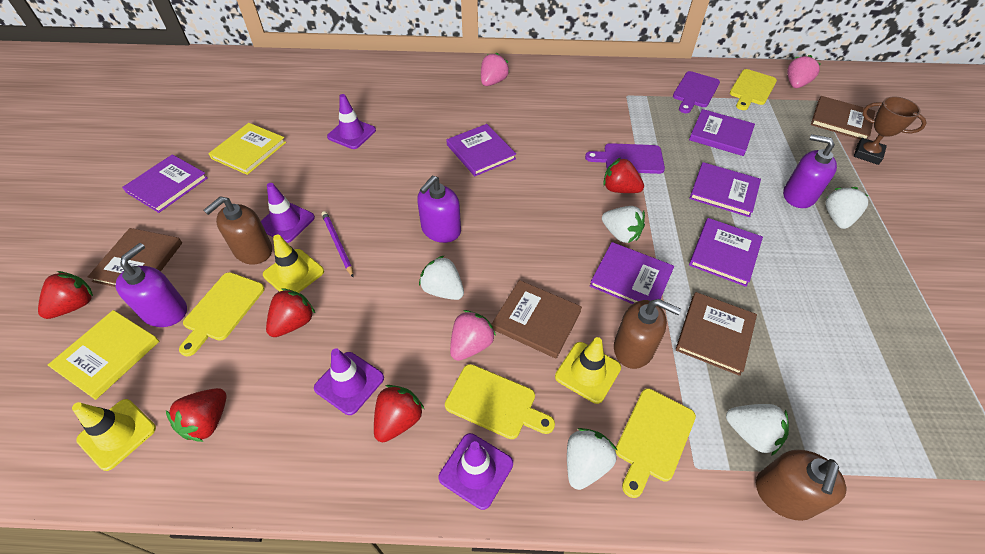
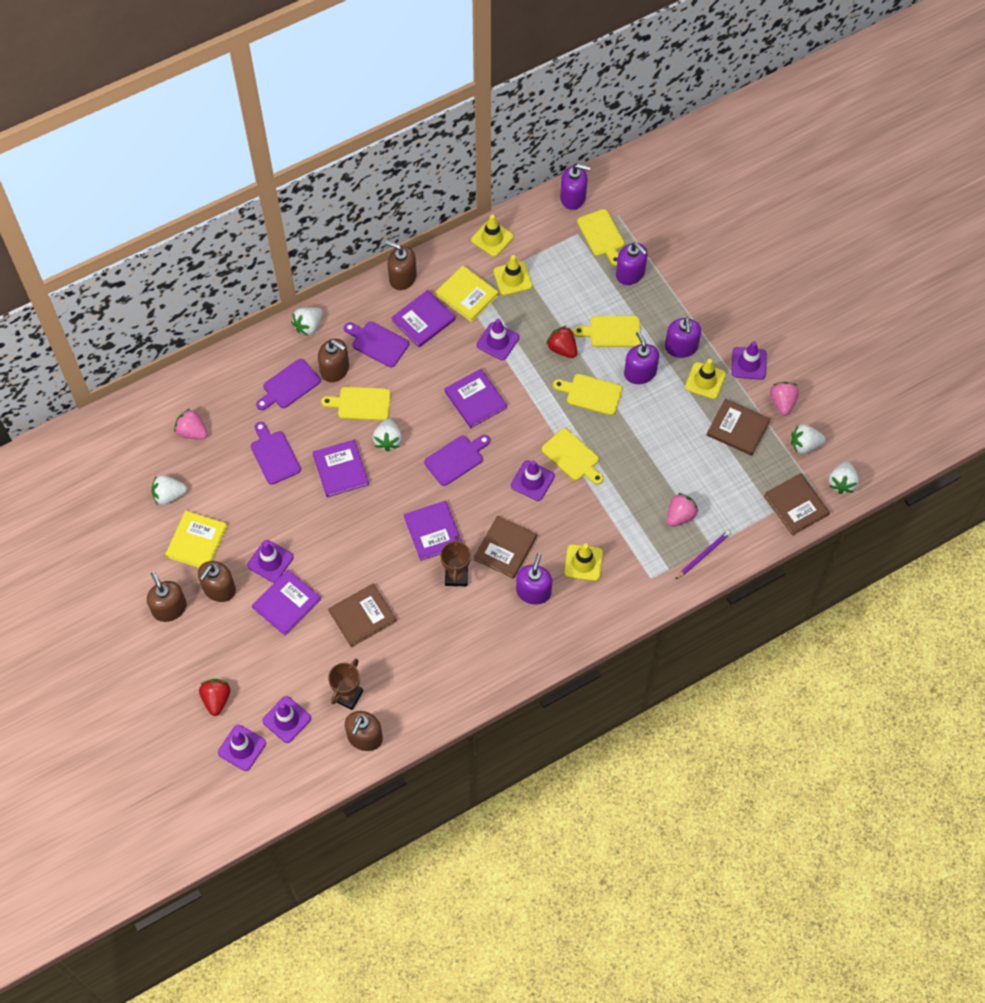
brown soap dispenser: [203,196,272,264] [614,299,681,369] [756,449,846,521] = 3 -> [147,571,187,622] [198,561,236,602] [318,339,349,382] [345,711,383,751] [385,241,417,290] = 5
brown trophy: [854,96,927,165] = 1 -> [328,659,363,710] [440,536,471,586] = 2
purple book: [122,154,208,213] [446,124,516,176] [590,242,674,304] [689,109,755,156] [689,162,761,217] [689,218,763,287] = 6 -> [252,570,321,636] [313,439,369,497] [391,290,456,347] [404,501,462,561] [444,369,507,428] = 5
purple cutting board: [585,143,665,174] [673,71,720,113] = 2 -> [251,422,301,485] [256,359,321,410] [344,321,409,367] [424,435,490,486] = 4
purple soap dispenser: [116,243,187,327] [417,176,461,243] [783,134,837,208] = 3 -> [516,553,552,605] [560,164,591,210] [616,243,648,285] [624,331,659,384] [665,317,701,358] = 5
purple traffic cone: [261,183,315,243] [314,348,384,415] [327,94,376,149] [438,433,513,510] = 4 -> [218,725,266,771] [247,540,293,582] [263,696,311,743] [477,319,519,360] [511,460,555,501] [731,341,767,380] = 6
red strawberry: [38,271,93,319] [166,388,226,442] [266,288,315,337] [374,385,424,442] [603,158,644,193] = 5 -> [199,679,231,716] [546,326,577,358] = 2
yellow cutting board: [179,272,265,357] [445,364,555,439] [615,389,696,498] [730,69,777,110] = 4 -> [321,387,391,421] [542,428,604,485] [553,374,623,415] [573,316,641,347] [577,209,625,266] = 5
yellow traffic cone: [72,399,156,471] [263,235,324,293] [555,337,621,404] = 3 -> [471,214,514,257] [493,255,532,296] [564,544,603,581] [685,359,726,399] = 4

